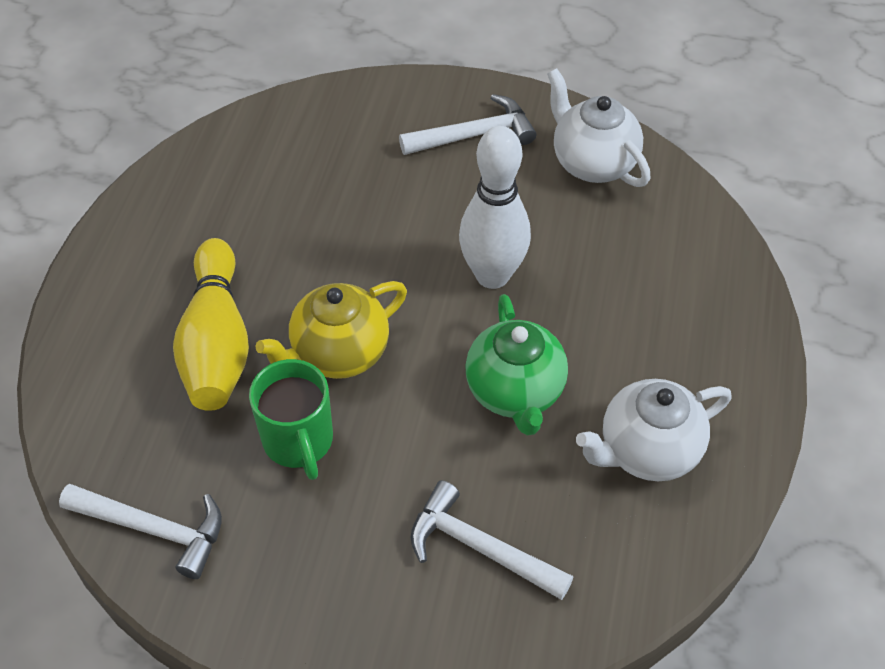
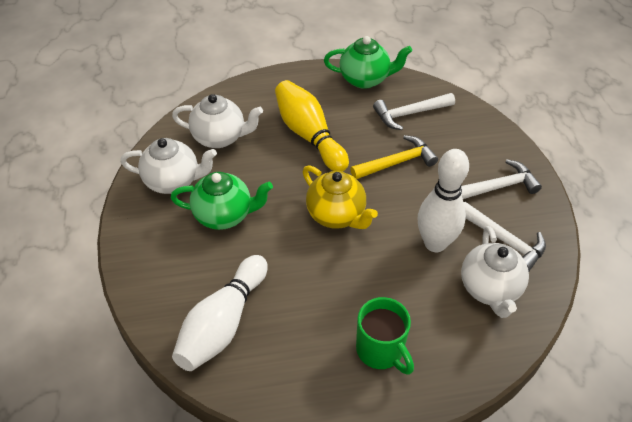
green teapot: [465,294,568,436] = 1 -> [171,172,273,230] [324,36,412,89] = 2
white bowling pin: [459,126,531,289] = 1 -> [172,255,268,371] [418,149,469,252] = 2
white teapot: [547,68,651,187] [576,379,732,481] = 2 -> [121,138,217,194] [172,94,263,148] [461,226,529,318] = 3
yellow hammer: none = 0 -> [350,135,438,179] = 1

